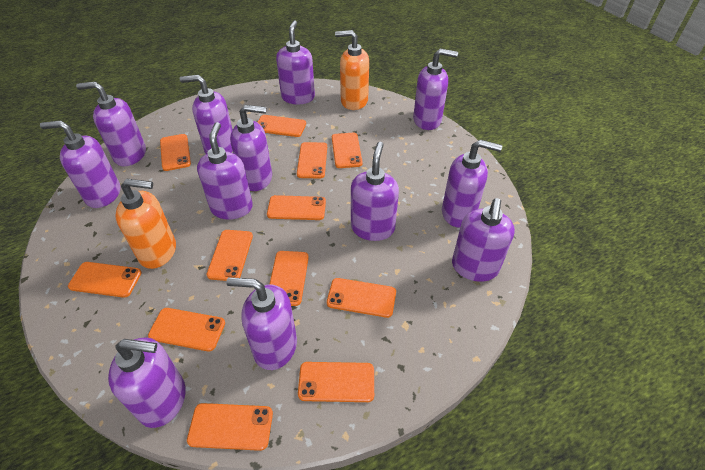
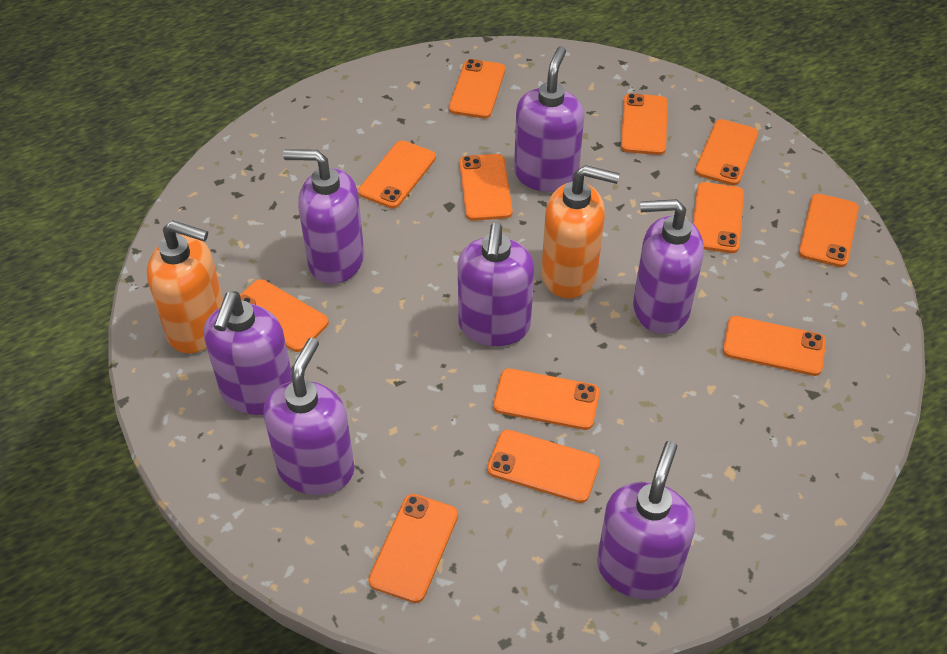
purple soap dispenser: [40,120,120,208] [76,81,146,166] [108,337,186,428] [180,75,233,154] [197,122,253,220] [226,277,297,370] [230,105,272,191] [276,20,315,104] [351,142,399,241] [413,48,458,130] [442,140,502,228] [452,198,515,282] = 12 -> [204,291,292,415] [263,338,355,495] [283,149,364,284] [458,223,534,346] [514,46,584,192] [597,441,695,600] [633,199,704,334] = 7

